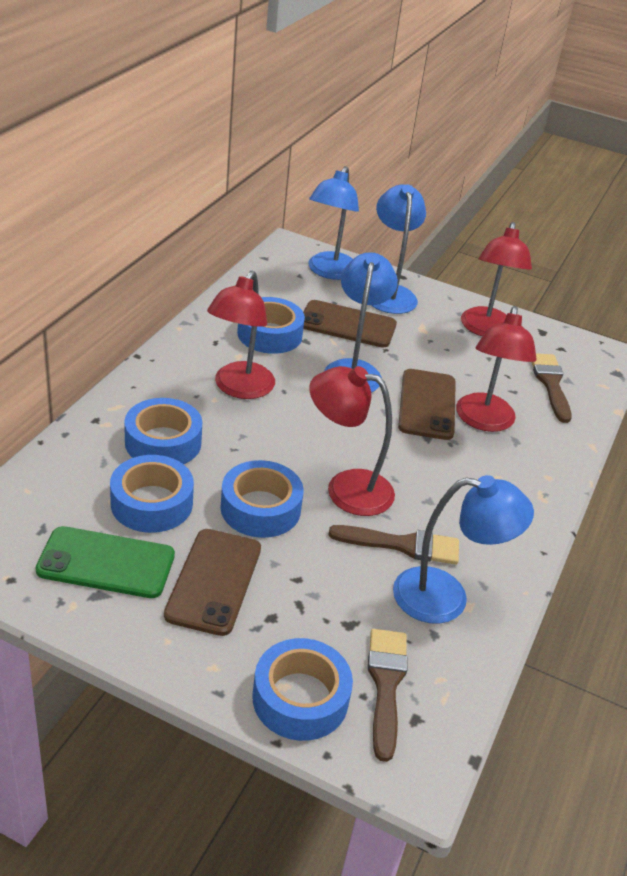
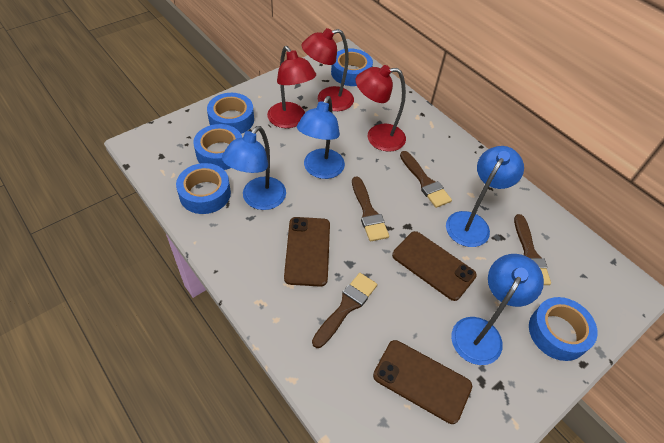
brown brush: [328,525,459,565] [368,629,408,762] [532,353,572,423] = 3 -> [312,273,377,348] [352,176,389,241] [400,151,452,208] [514,214,551,285] = 4
green phone: [35,526,175,598] = 1 -> none = 0
red lamp: [207,271,275,399] [309,366,395,516] [456,306,537,432] [461,222,532,336] = 4 -> [267,46,316,128] [301,28,354,111] [356,65,406,152] = 3

